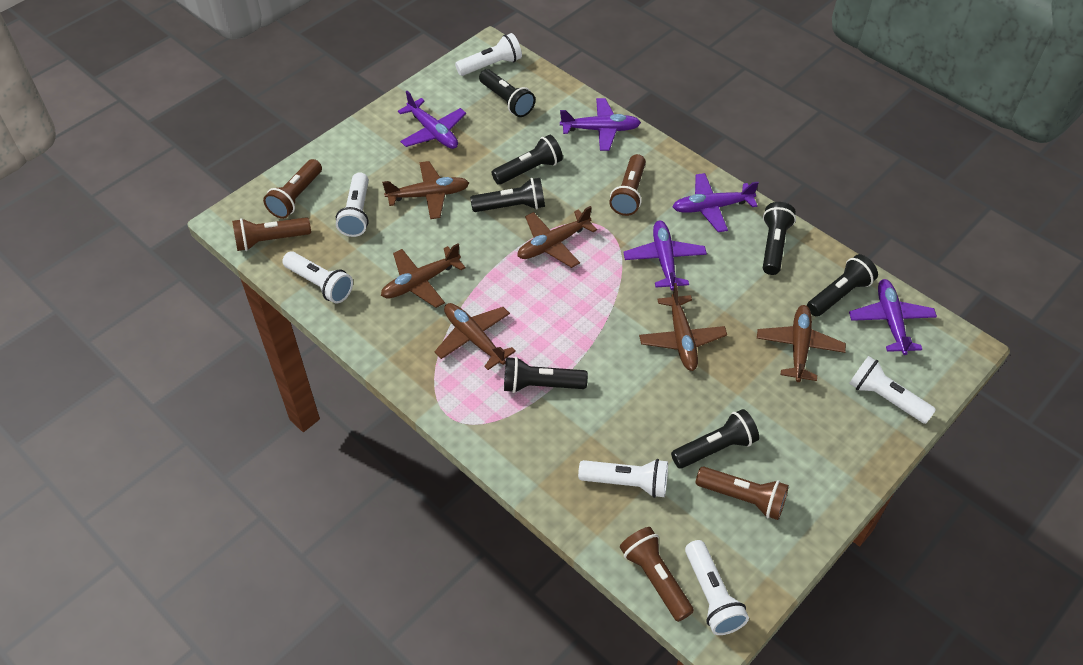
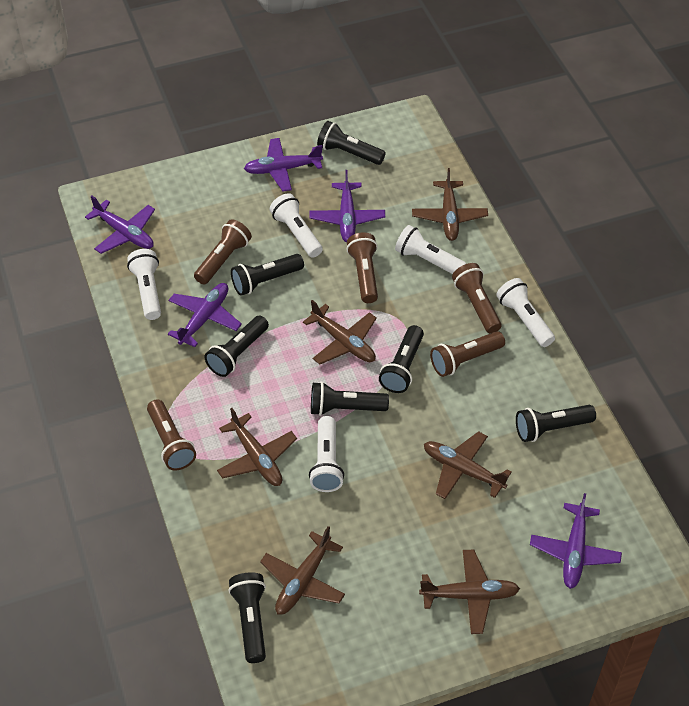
white flashlight: [282,251,353,303] [336,172,369,237] [455,33,522,76] [578,459,668,498] [685,540,749,635] [849,356,936,424] = 6 -> [127,249,161,320] [270,193,323,258] [309,416,344,492] [395,225,466,274] [496,278,555,347] = 5

